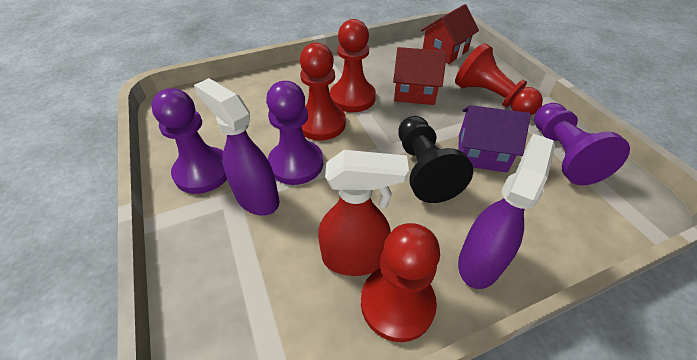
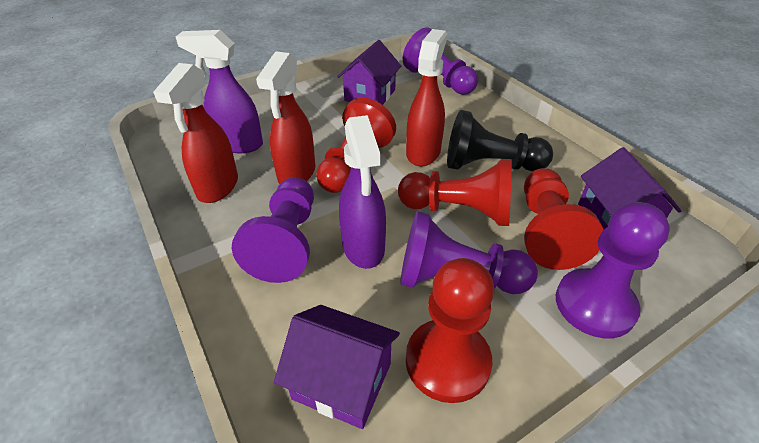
purple house: [458,105,531,173] = 1 -> [274,305,400,429] [337,40,401,105] [578,147,682,230] = 3
purple pawn: [151,88,227,194] [266,81,323,185] [534,103,630,185] = 3 -> [232,177,314,283] [400,211,538,294] [403,27,478,95] [556,202,670,338] = 4
red house: [393,47,447,105] [421,4,479,64] = 2 -> none = 0
red spray bottle: [318,150,409,276] = 1 -> [153,63,238,203] [256,52,315,184] [406,29,447,166] = 3

